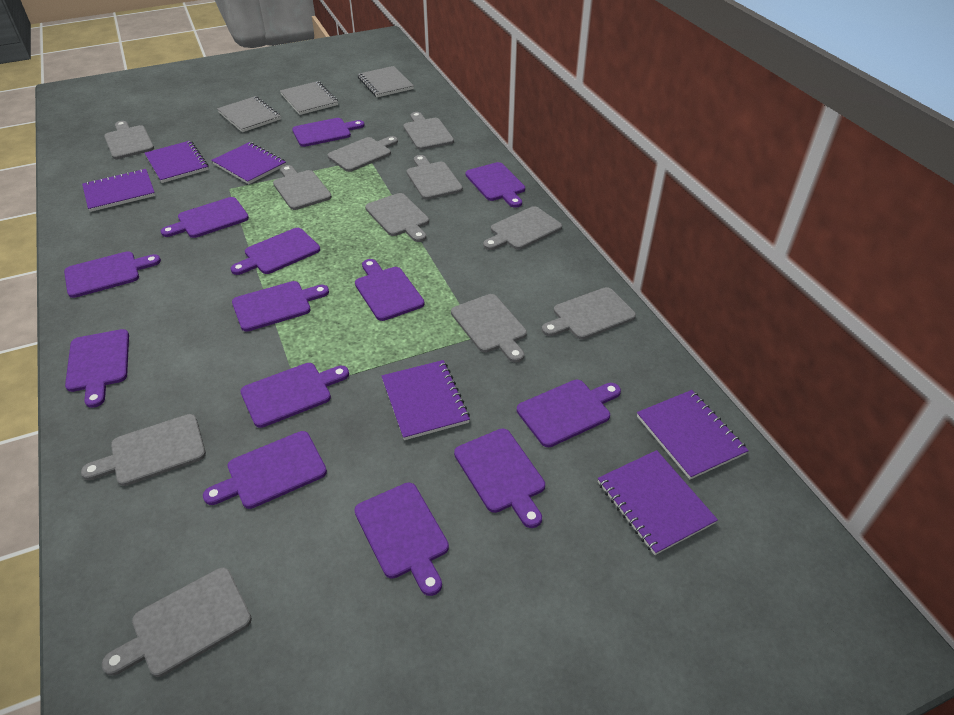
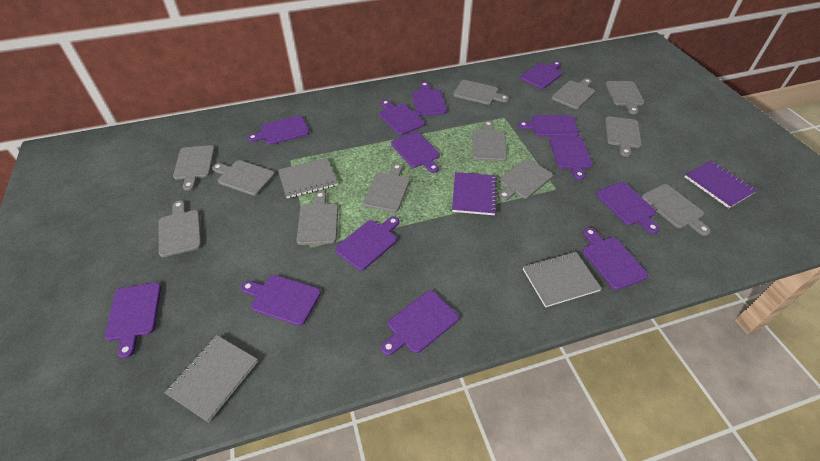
grey cutting board: [81,414,206,486] [102,568,252,677] [104,121,154,159] [273,165,332,210] [327,136,398,172] [365,193,429,242] [403,112,454,150] [407,155,463,200] [451,294,527,363] [483,206,562,250] [542,287,636,339] = 11 -> [159,201,202,257] [173,145,215,191] [212,160,275,196] [296,191,338,245] [363,163,410,212] [453,80,509,105] [472,121,507,161] [498,159,553,201] [552,78,595,109] [605,81,645,114] [605,117,642,157] [642,184,711,236] = 12
purple notebook: [82,169,155,212] [145,141,209,183] [211,142,286,184] [381,360,470,440] [598,450,718,555] [637,390,749,479] = 6 -> [452,172,497,215] [685,161,757,208] = 2

